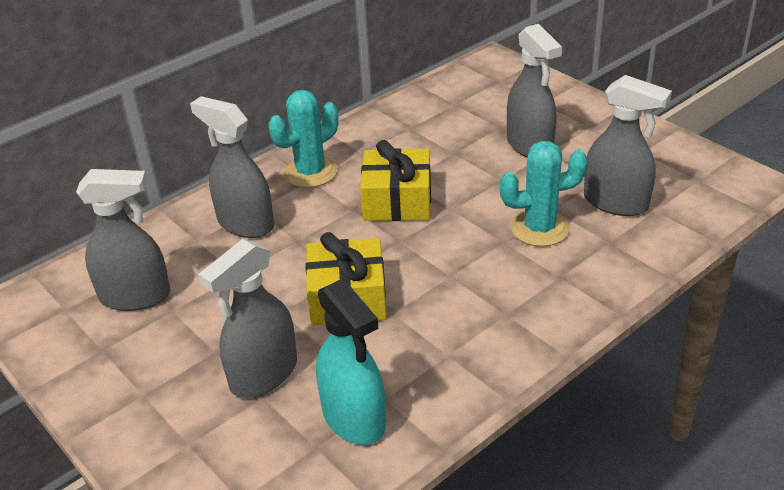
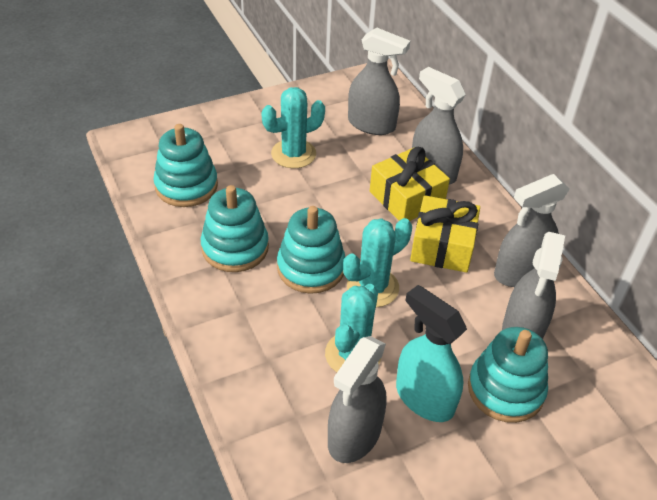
turquoise cactus: [269,90,338,188] [500,141,588,247] = 2 -> [262,87,325,168] [325,284,382,372] [343,218,412,307] = 3
turquoise stacking toy: none = 0 -> [153,124,218,207] [201,185,269,272] [277,206,345,294] [468,327,548,423] = 4

